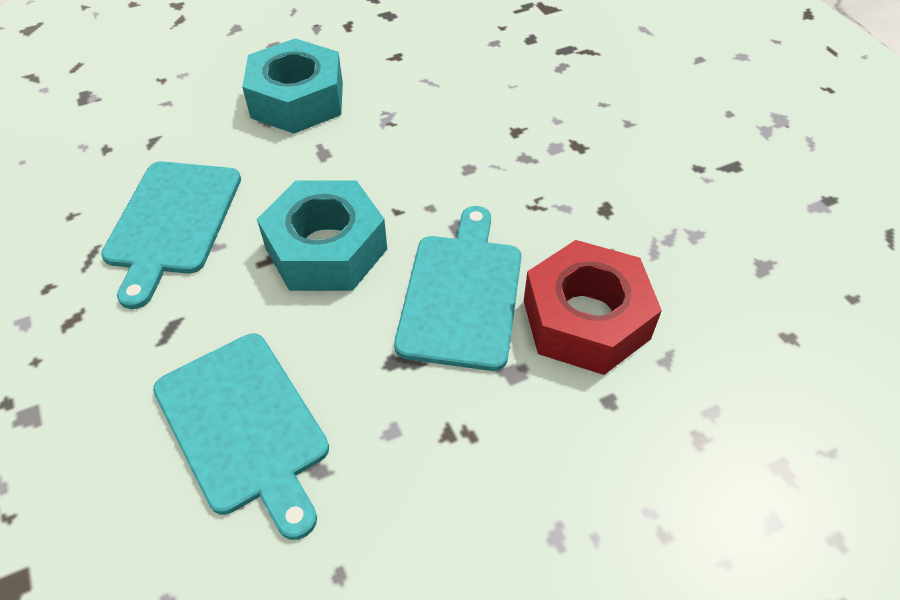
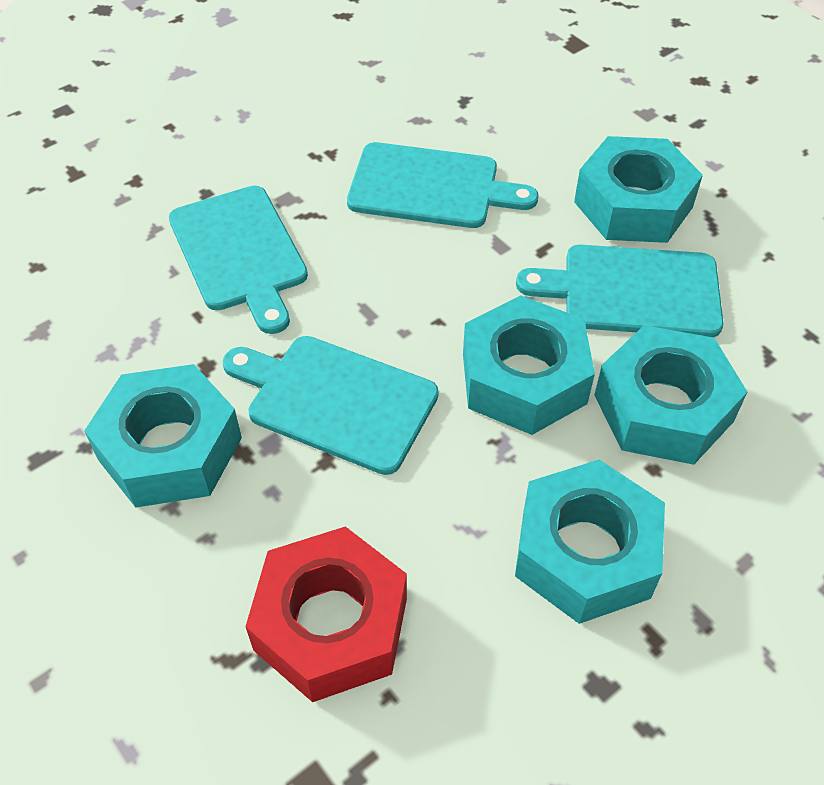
turquoise cutting board: [101,161,241,309] [153,334,329,540] [394,206,522,371] = 3 -> [169,186,308,334] [223,336,439,475] [347,142,538,228] [516,245,724,337] = 4
turquoise nut: [242,38,343,134] [257,180,387,291] = 2 -> [84,364,242,508] [463,295,595,435] [515,460,665,624] [574,136,703,243] [594,325,747,465] = 5

